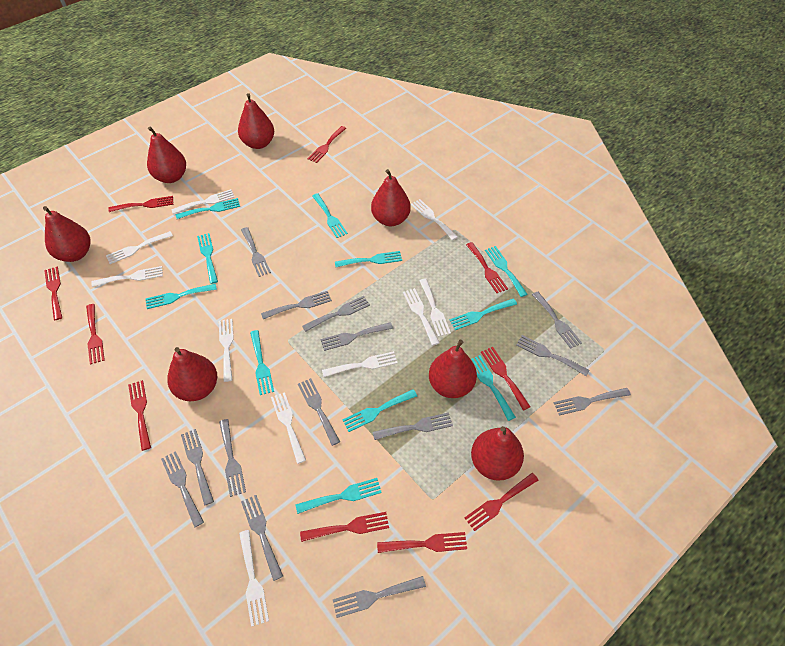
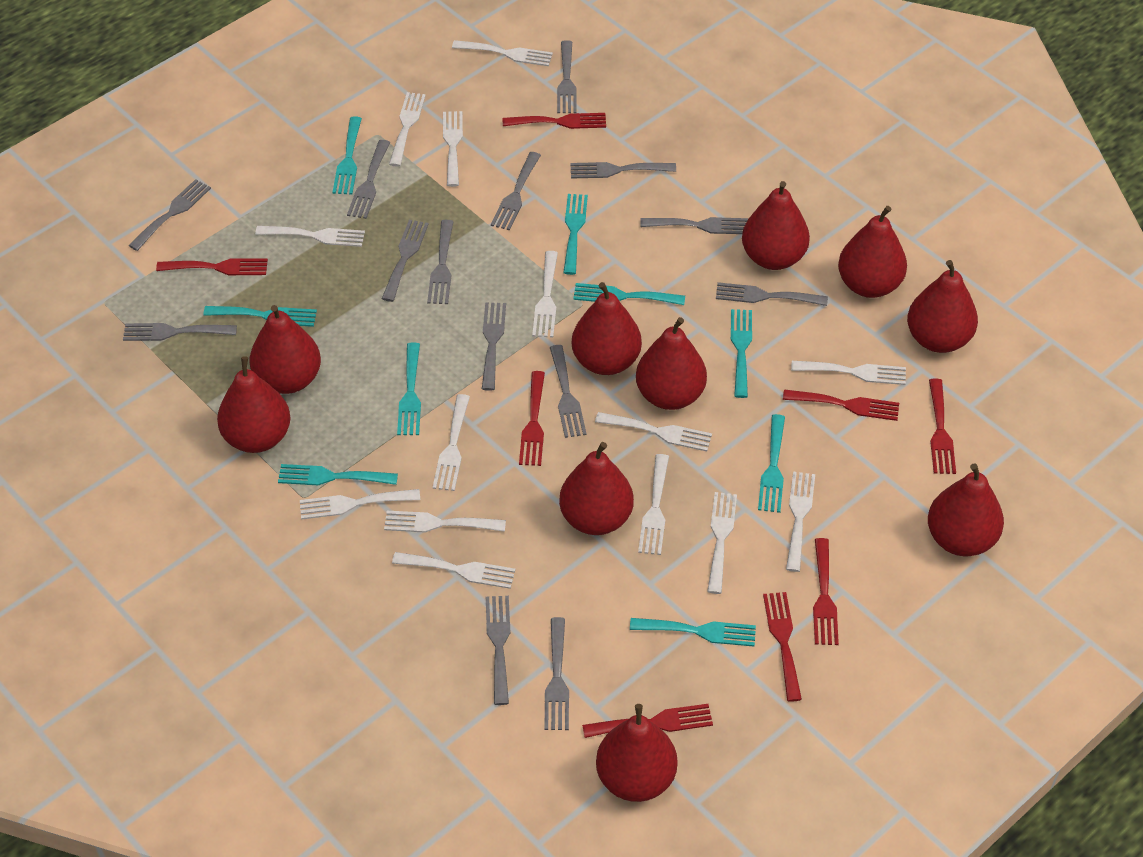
red fork: [44,266,62,320] [86,304,105,365] [108,196,174,212] [128,380,151,451] [300,512,389,542] [308,126,346,163] [377,532,467,553] [465,473,538,531] [466,242,508,293] [481,347,531,411] = 10 -> [156,258,268,275] [503,113,606,129] [519,371,545,466] [582,704,713,738] [763,592,802,702] [783,390,899,421] [813,538,839,645] [929,379,956,474] = 8
red pear: [43,206,91,262] [147,126,186,183] [167,347,217,401] [238,93,274,149] [371,169,411,226] [429,339,477,398] [471,426,524,481] = 7 -> [217,356,290,453] [250,305,321,394] [559,442,634,535] [572,282,642,375] [596,704,677,802] [636,317,707,410] [742,181,810,270] [838,206,907,298] [907,260,978,353] [928,463,1004,556] = 10
turquoise fork: [145,284,217,309] [176,198,240,219] [197,233,218,284] [250,330,274,395] [295,478,382,514] [312,193,348,238] [335,251,402,267] [342,389,417,432] [449,298,517,330] [471,355,516,421] [485,246,527,297] = 11 -> [203,306,317,327] [278,464,398,485] [333,116,362,194] [397,342,421,435] [563,194,588,275] [573,283,685,305] [630,618,756,647] [731,309,752,398] [758,414,785,513] = 9
white fork: [91,266,163,287] [106,231,173,264] [171,189,235,214] [219,319,234,382] [239,530,269,627] [271,392,306,464] [322,351,398,377] [403,288,440,346] [411,199,458,240] [419,279,451,337] = 10 -> [255,226,365,247] [300,489,420,520] [384,511,506,533] [389,92,426,167] [392,552,516,589] [433,394,470,491] [443,111,463,187] [452,40,553,66] [532,251,558,337] [595,412,712,451] [638,454,669,555] [707,492,737,594] [786,472,815,572] [791,361,906,385] = 14

